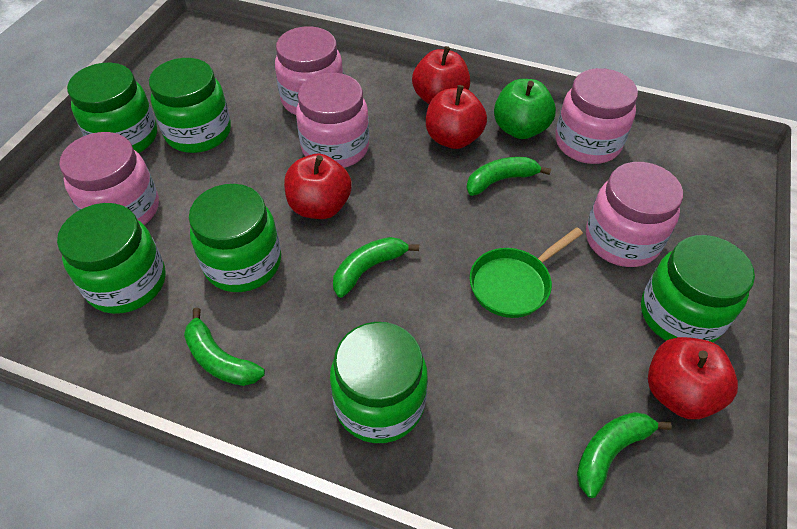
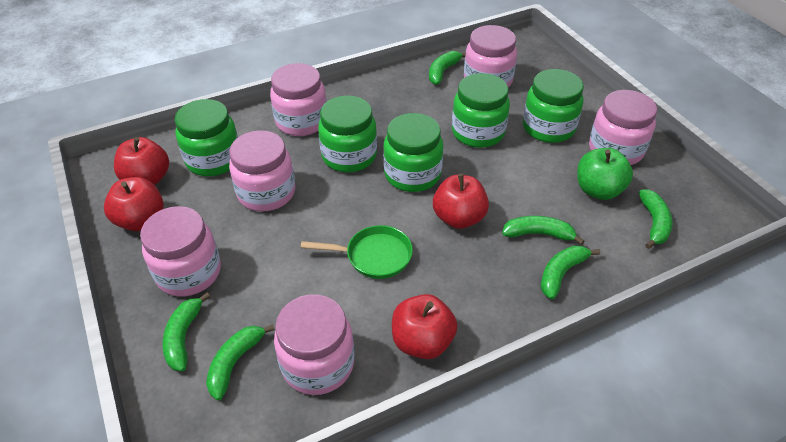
green banana: [184,308,265,386] [333,237,419,298] [466,157,551,196] [577,412,672,498] = 4 -> [162,292,211,371] [206,324,275,400] [429,51,466,85] [502,216,584,245] [541,245,600,299] [639,189,672,249] = 6
green jar: [57,203,166,314] [67,63,157,153] [149,58,231,153] [189,184,281,292] [330,322,428,443] [641,235,755,342] = 6 -> [175,99,238,176] [318,96,377,172] [383,113,443,192] [452,73,510,148] [523,69,584,143] = 5
pink jar: [59,132,159,225] [275,26,343,115] [296,73,369,168] [555,68,638,164] [586,162,683,267] = 5 -> [140,206,221,296] [229,130,295,212] [270,63,327,136] [274,294,354,395] [464,25,517,88] [589,90,657,165] = 6

